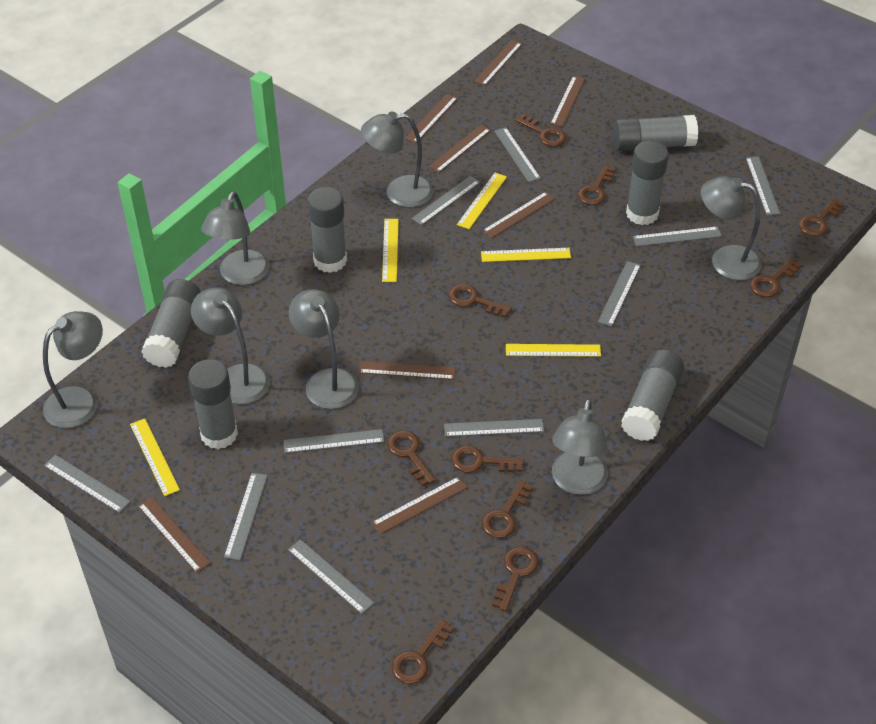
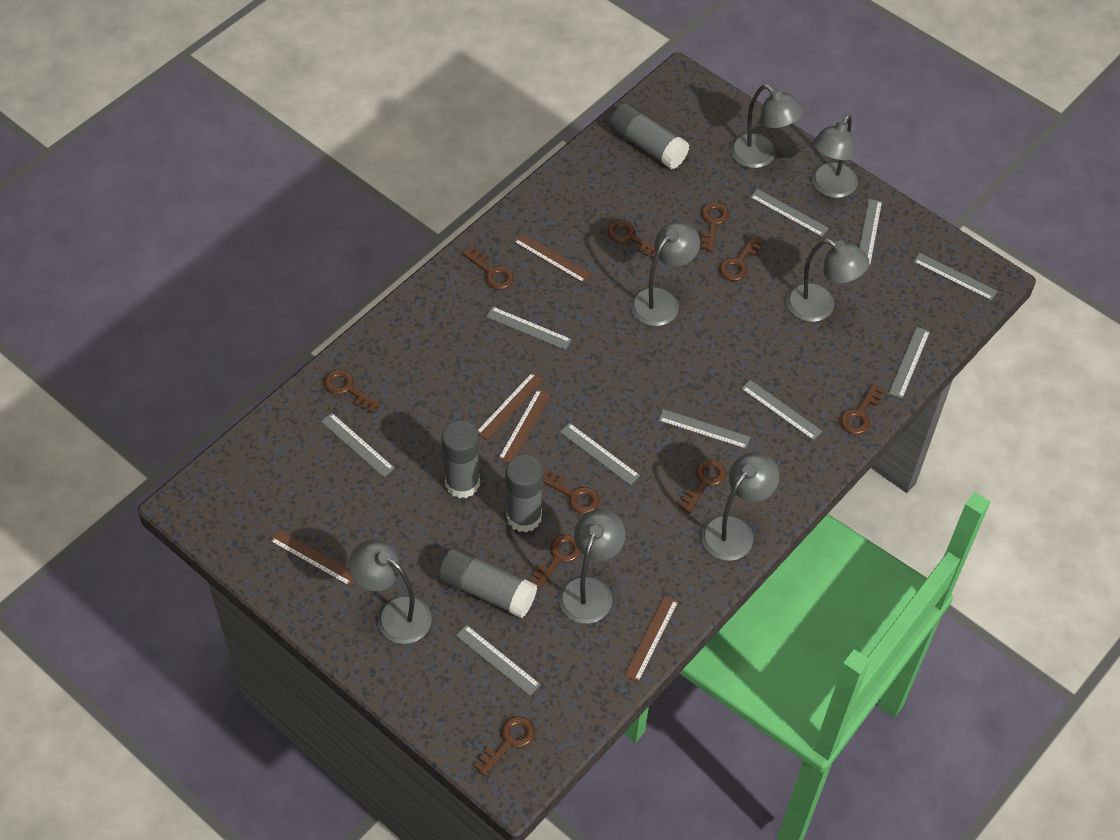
brown ruler: [138,497,211,573] [359,361,456,380] [372,476,468,534] [405,94,458,143] [429,125,491,173] [474,40,522,86] [482,192,555,238] [550,76,585,127] = 8 -> [270,530,354,586] [478,372,544,440] [498,389,551,463] [514,233,592,283] [624,595,679,682] = 5
grey glue stick: [142,279,201,368] [188,359,238,449] [308,187,347,273] [613,115,698,151] [621,349,684,441] [626,141,669,225] = 6 -> [438,547,537,618] [441,421,480,498] [506,455,543,532] [609,103,689,169] = 4
yellow ruler: [130,418,180,496] [382,219,399,282] [457,173,507,229] [481,248,571,262] [506,344,601,357] = 5 -> none = 0

